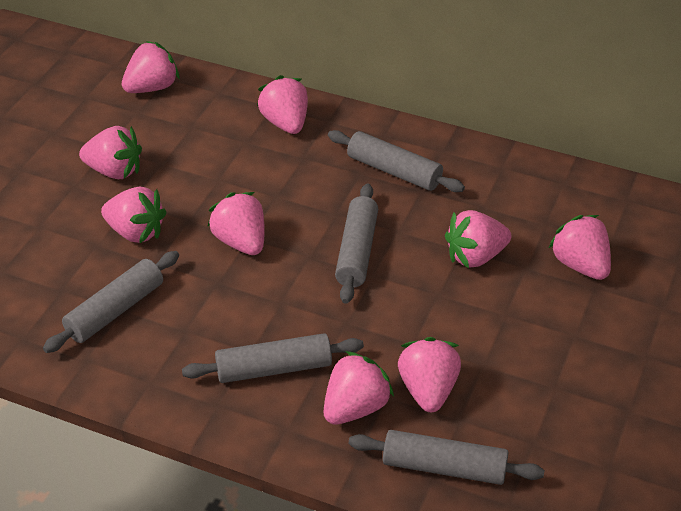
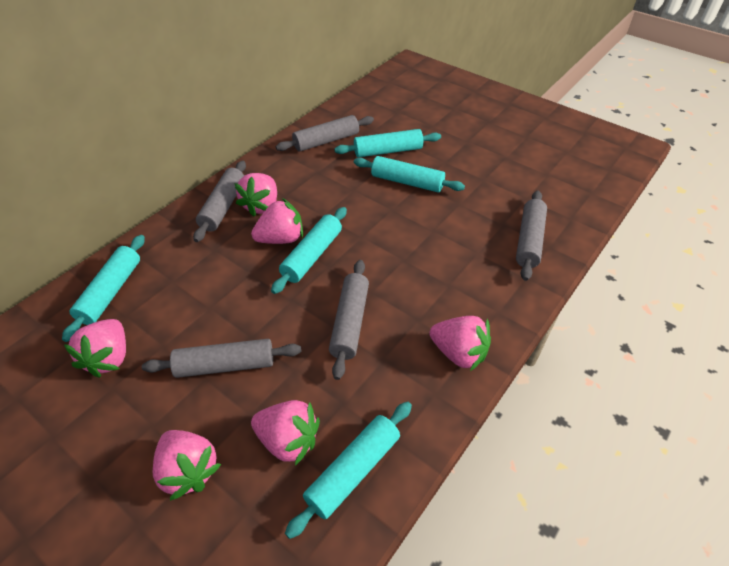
pink strawberry: [79,126,142,179] [101,187,166,244] [122,41,180,93] [207,192,265,255] [257,75,308,134] [323,351,394,425] [398,337,461,412] [445,210,511,268] [548,215,611,280] = 9 -> [64,319,126,378] [153,430,221,501] [234,173,277,217] [251,198,303,244] [251,400,320,466] [429,316,491,371] = 6
turquoise rolling pin: none = 0 -> [62,235,145,342] [271,207,347,294] [285,402,412,539] [335,129,441,157] [354,156,465,192] = 5

